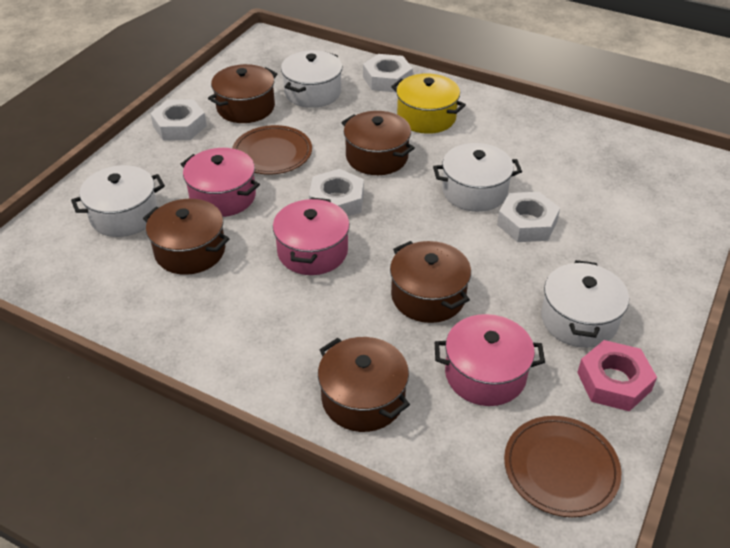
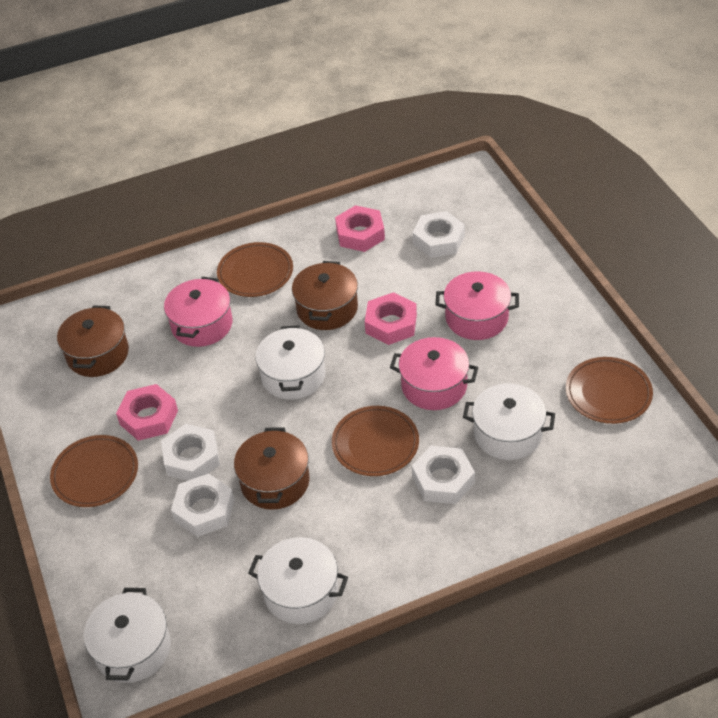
brown plate: [232,125,312,175] [504,416,621,517] = 2 -> [50,435,138,507] [217,242,293,297] [332,406,419,476] [566,357,653,424] = 4
brown pot: [143,199,230,275] [208,64,277,123] [318,337,410,432] [341,111,415,175] [390,241,471,323] = 5 -> [57,305,129,377] [234,427,310,510] [292,261,358,330] = 3
pink nut: [577,340,657,411] = 1 -> [116,384,178,441] [335,205,385,252] [365,292,417,345] = 3
yellow pot: [391,73,466,134] = 1 -> none = 0

